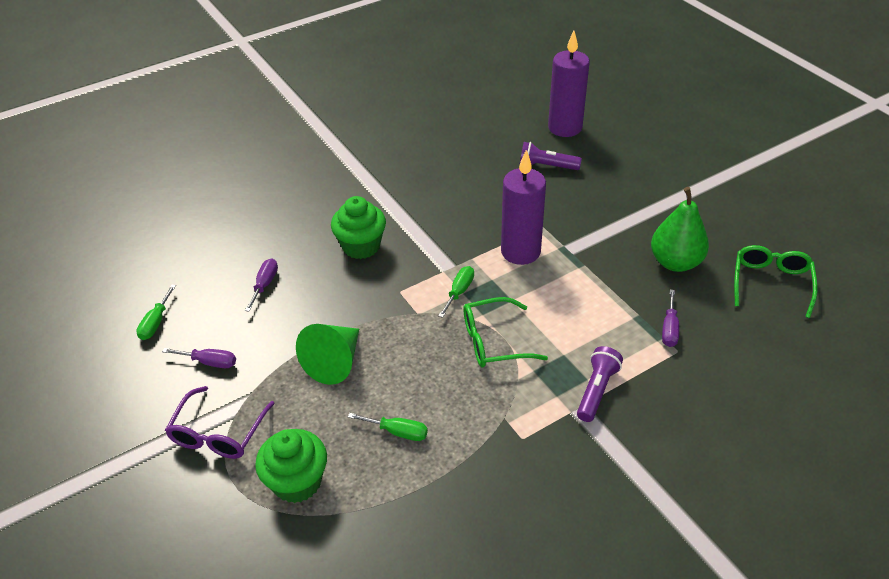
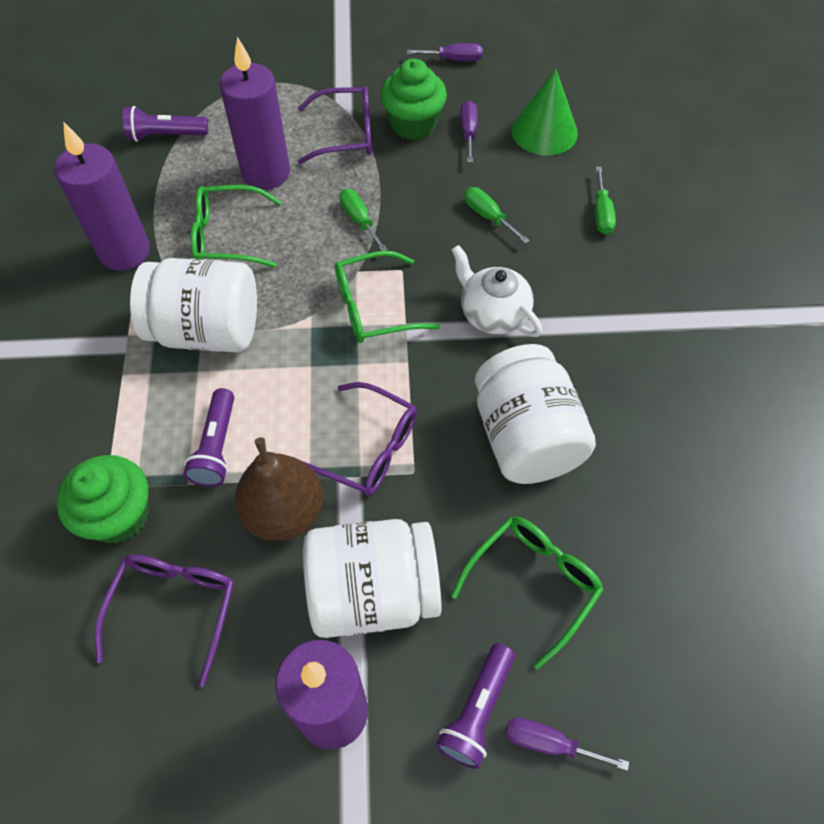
brown pear: none = 0 -> [235,437,323,541] = 1
green glasses: [463,297,548,367] [734,245,818,318] = 2 -> [191,185,281,268] [335,250,440,343] [451,517,604,670] = 3
green pear: [651,187,709,272] = 1 -> none = 0
purple candle: [501,150,546,265] [548,31,590,137] = 2 -> [54,121,150,271] [219,37,290,190] [275,640,368,749] = 3
purple flashlight: [519,142,582,170] [577,346,623,422] = 2 -> [123,106,208,142] [183,388,234,487] [436,643,515,769] = 3
purple glasses: [165,386,275,459] = 1 -> [95,554,234,687] [298,86,372,164] [303,382,417,496] = 3
white jar: none = 0 -> [130,258,257,352] [303,519,441,638] [475,344,596,484] = 3
white teapot: none = 0 -> [452,245,542,337] = 1

